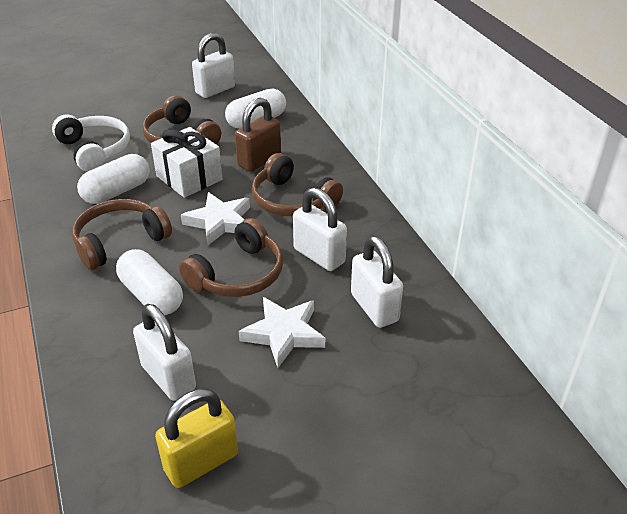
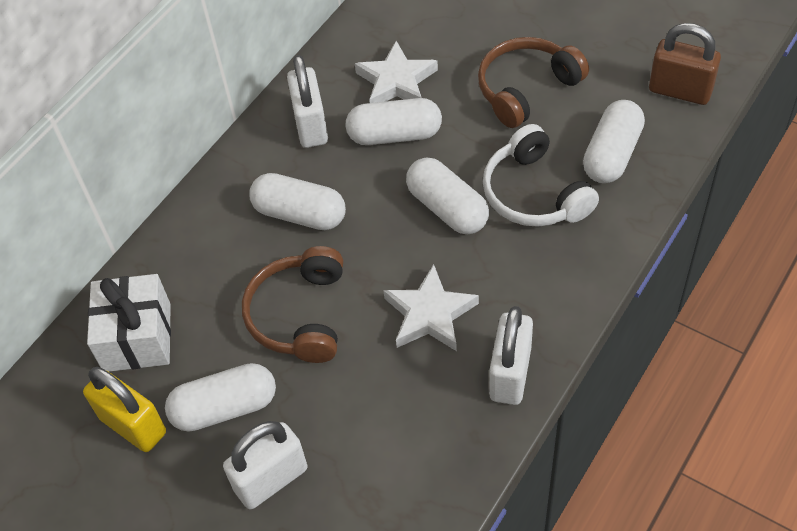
brown headphones: [72,199,172,270] [142,95,221,144] [179,218,283,297] [252,153,343,216] = 4 -> [242,246,343,363] [478,37,589,128] = 2
white capsule: [77,154,150,204] [116,249,183,315] [225,88,286,129] = 3 -> [165,363,276,432] [249,173,346,230] [346,98,442,145] [406,157,489,234] [583,100,645,183] = 5
white padlock: [133,304,196,401] [192,33,235,98] [293,187,347,271] [351,236,403,328] = 4 -> [223,421,308,509] [287,55,328,148] [489,306,533,405] = 3

